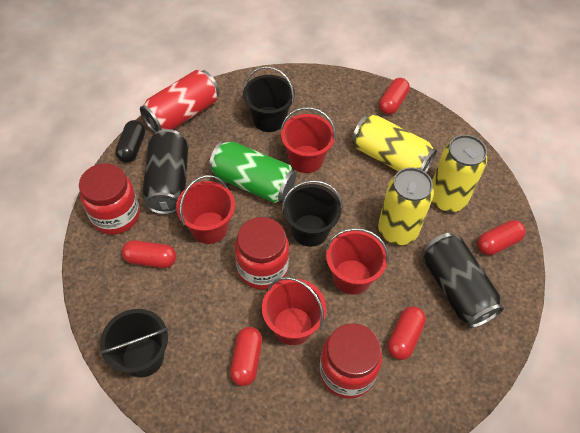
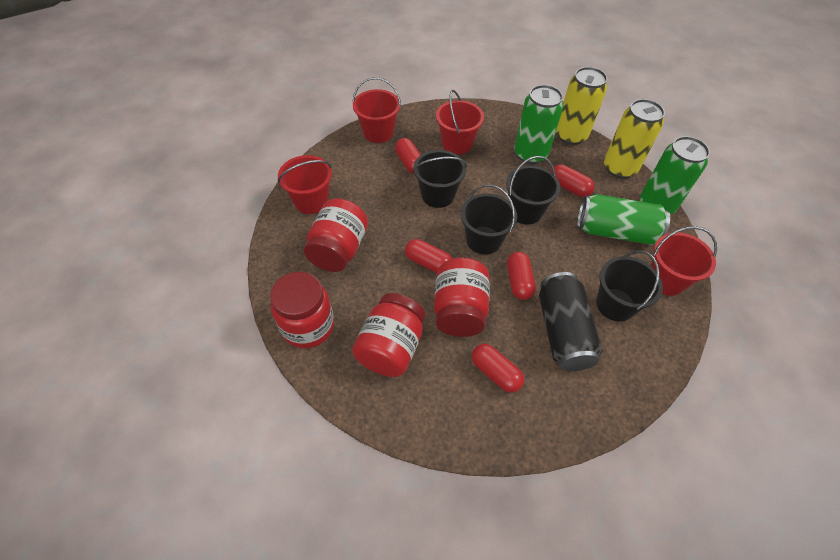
black bucket: [100,309,168,378] [243,66,295,132] [282,180,343,247] = 3 -> [413,150,467,208] [461,184,517,255] [506,156,560,224] [596,251,663,322] = 4
black can: [142,129,188,214] [423,233,504,328] = 2 -> [539,272,602,371] = 1
black capsule: [115,120,145,163] = 1 -> none = 0
green can: [209,141,296,203] = 1 -> [514,85,563,164] [577,194,670,245] [640,136,710,215] = 3
red can: [140,70,219,133] = 1 -> none = 0
red jar: [79,163,140,235] [235,217,289,290] [319,323,382,399] = 3 -> [270,272,334,348] [304,199,368,272] [352,293,425,377] [434,258,490,337] = 4
yellow can: [352,114,437,172] [378,167,434,245] [432,135,487,212] = 3 -> [556,67,607,145] [604,99,665,179] = 2

